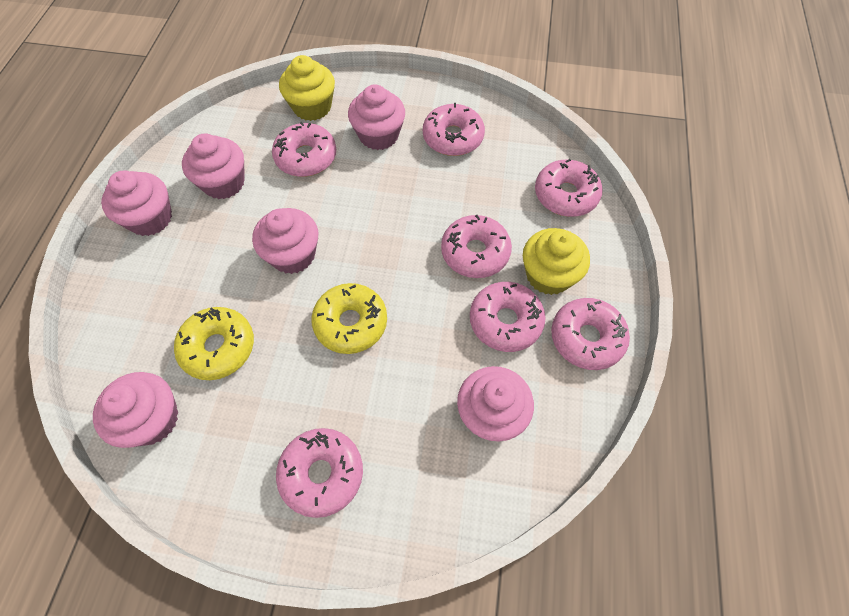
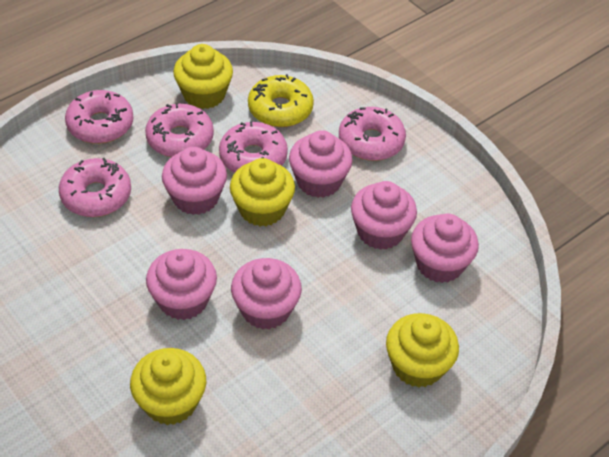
pink donut: [272,122,336,177] [276,428,363,518] [423,103,485,156] [441,215,512,278] [470,282,546,352] [535,159,603,217] [551,298,630,370] = 7 -> [59,158,131,217] [65,90,134,144] [145,103,214,157] [219,121,288,173] [339,107,406,161] = 5
yellow cupcake: [279,55,335,121] [523,228,590,295] = 2 -> [130,348,206,425] [173,44,233,109] [230,158,295,226] [386,313,459,387] = 4
yellow donut: [174,307,254,380] [311,283,387,354] = 2 -> [248,74,314,127] = 1

